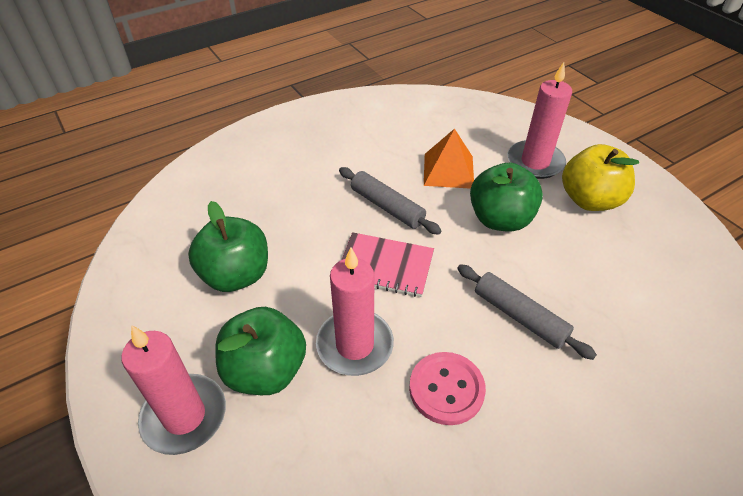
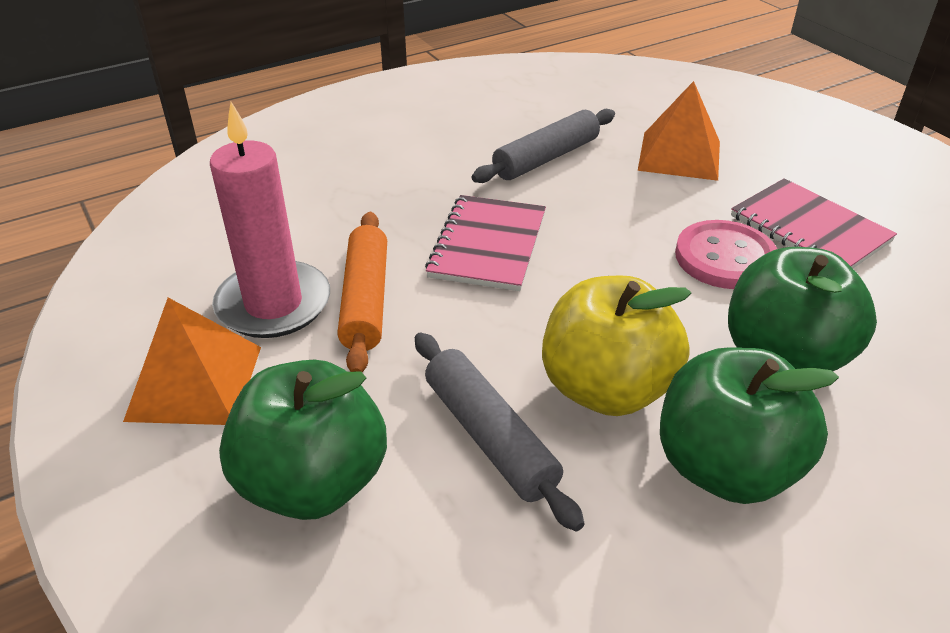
orange pyramid: [424,129,474,189] = 1 -> [123,298,261,425] [638,81,720,181] = 2
orange rolling pin: none = 0 -> [338,212,387,372] = 1
pink candle: [121,326,226,455] [316,247,394,376] [507,62,572,179] = 3 -> [210,102,330,338] = 1
pink notebook: [341,232,434,297] = 1 -> [425,195,546,291] [731,178,897,268] = 2

